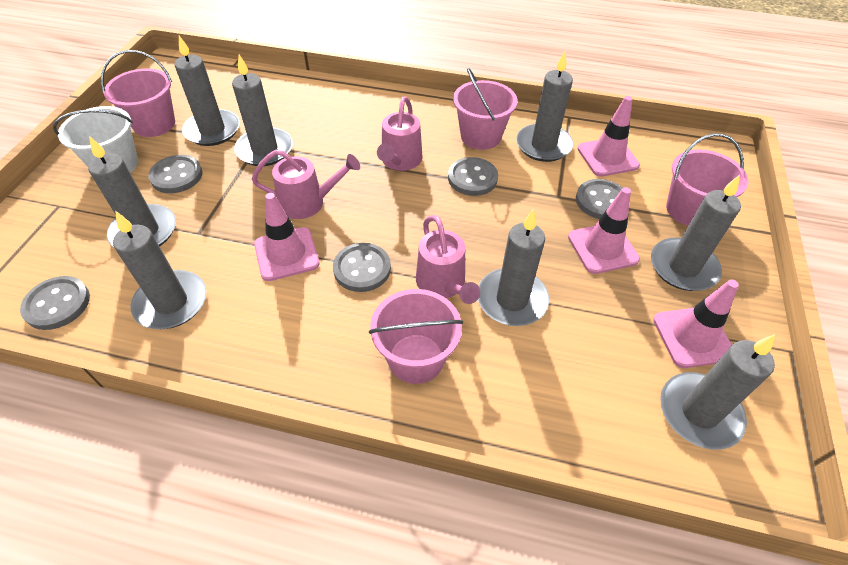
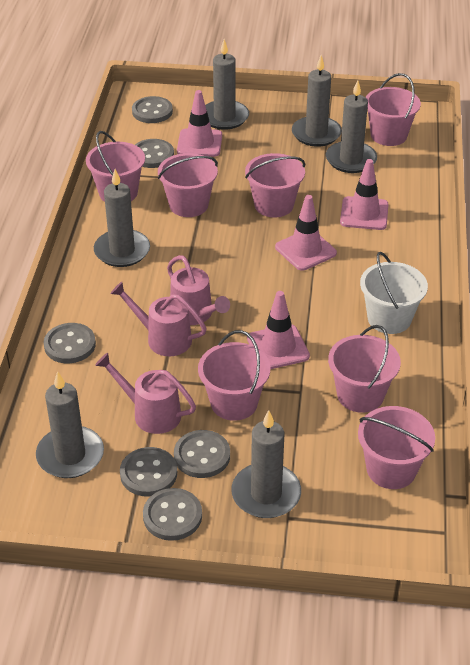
grey button: [20,276,90,330] [148,155,202,193] [333,243,391,292] [448,157,498,196] [576,179,622,219] = 5 -> [43,323,96,363] [120,447,177,496] [132,96,173,123] [135,139,174,168] [143,488,202,541] [174,430,230,478] = 6
grey candle: [88,136,176,247] [113,211,206,329] [175,36,240,146] [232,55,293,166] [478,209,549,326] [516,51,573,162] [651,175,741,291] [660,335,775,450] = 8 -> [36,371,104,478] [94,169,150,267] [205,39,249,130] [231,410,301,518] [292,55,342,147] [326,80,377,173] = 6
pink bucket: [101,50,175,137] [369,289,463,384] [453,68,517,150] [666,133,749,226] = 4 -> [86,131,145,202] [158,153,218,217] [198,330,270,421] [245,153,305,217] [328,325,401,413] [358,406,435,489] [366,73,421,146] = 7

